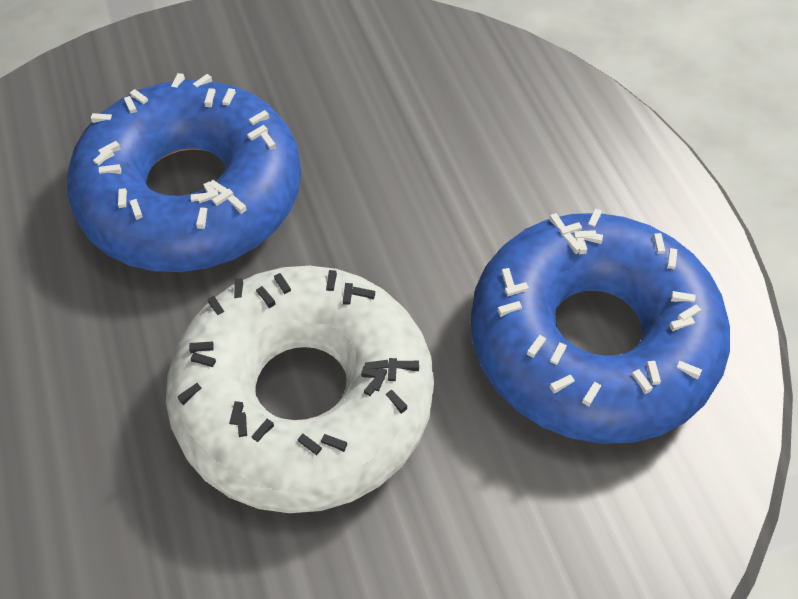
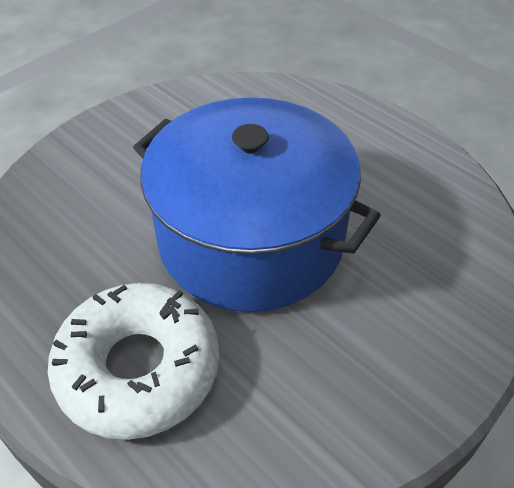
blue donut: [67,73,301,272] [471,208,730,444] = 2 -> none = 0
blue pot: none = 0 -> [133,97,381,312] = 1

